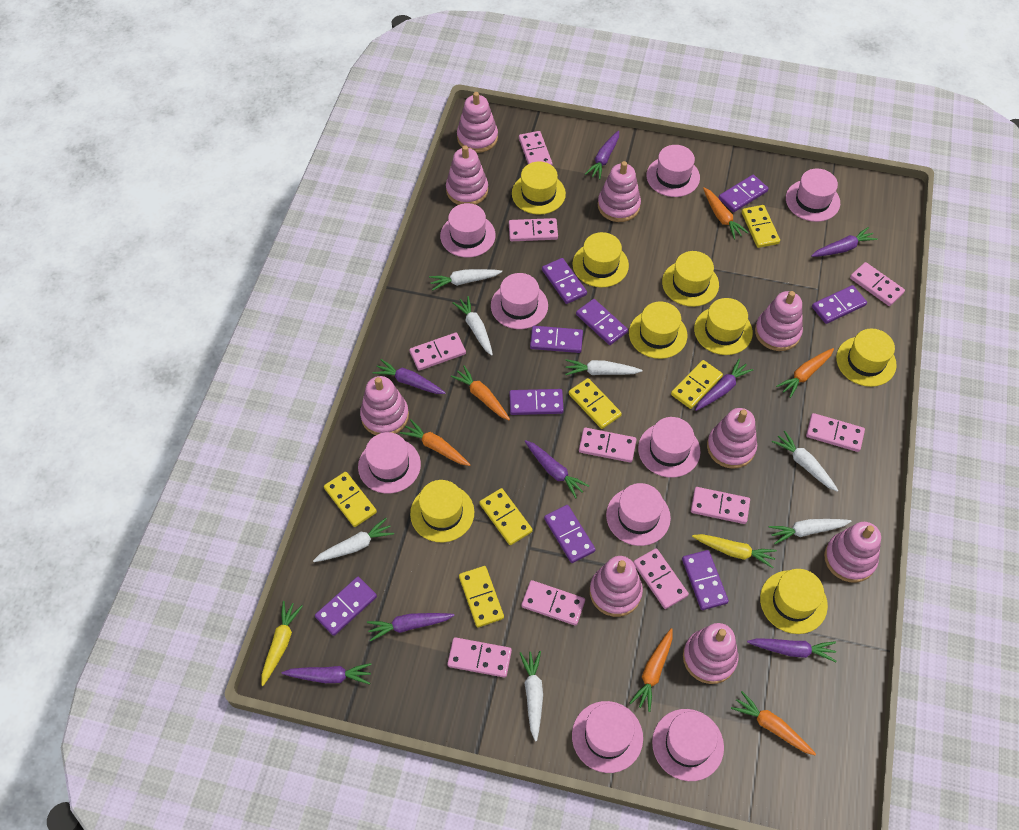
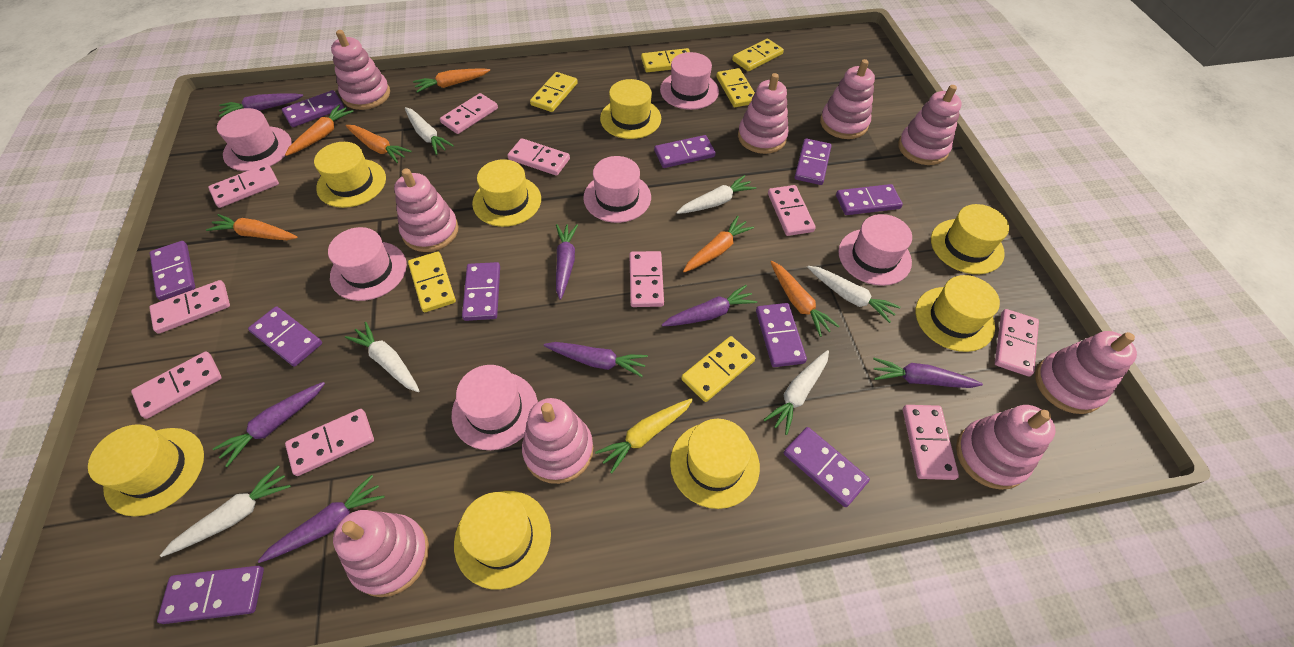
pink hat: [358,432,421,494] [440,203,496,257] [491,273,548,329] [572,701,643,773] [606,483,671,546] [638,417,701,478] [646,145,700,197] [652,709,724,781] [786,168,840,222] = 9 -> [217,108,292,171] [328,227,407,301] [452,365,538,450] [583,156,651,223] [660,52,719,110] [838,214,912,286] = 6
purple carrot: [282,663,372,685] [367,613,455,642] [373,359,446,394] [525,440,589,498] [585,130,619,180] [695,359,753,411] [747,638,837,662] [811,227,878,257] = 8 -> [213,382,325,467] [219,93,303,117] [258,475,385,563] [544,342,648,377] [556,224,578,300] [662,285,757,326] [873,358,983,388] = 7
purple domino: [315,577,377,636] [510,389,564,415] [530,326,583,353] [542,258,587,304] [544,505,596,563] [576,299,628,345] [682,550,729,610] [718,175,768,212] [812,285,867,324] = 9 -> [150,241,195,301] [157,566,264,624] [248,306,322,367] [282,90,344,127] [462,262,500,321] [654,135,715,168] [756,303,807,367] [784,427,870,507] [795,138,832,185] [836,184,903,215] = 10
white carrot: [313,518,394,562] [429,269,502,291] [452,296,493,356] [520,651,543,741] [565,359,642,375] [769,519,852,544] [772,431,838,492] = 7 -> [160,466,291,557] [345,322,419,392] [405,107,454,155] [676,175,756,214] [764,350,829,435] [807,266,900,323] = 6
yellow carrot: [261,601,303,686] [692,534,777,568] = 2 -> [595,398,693,474] = 1

